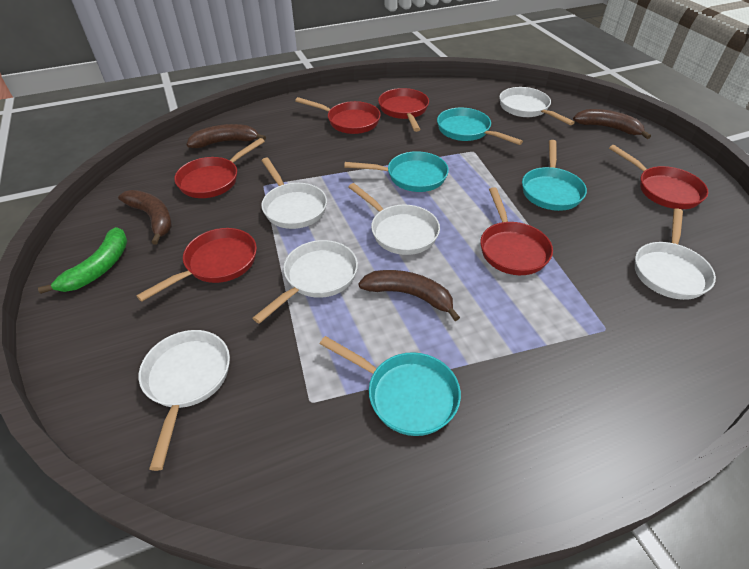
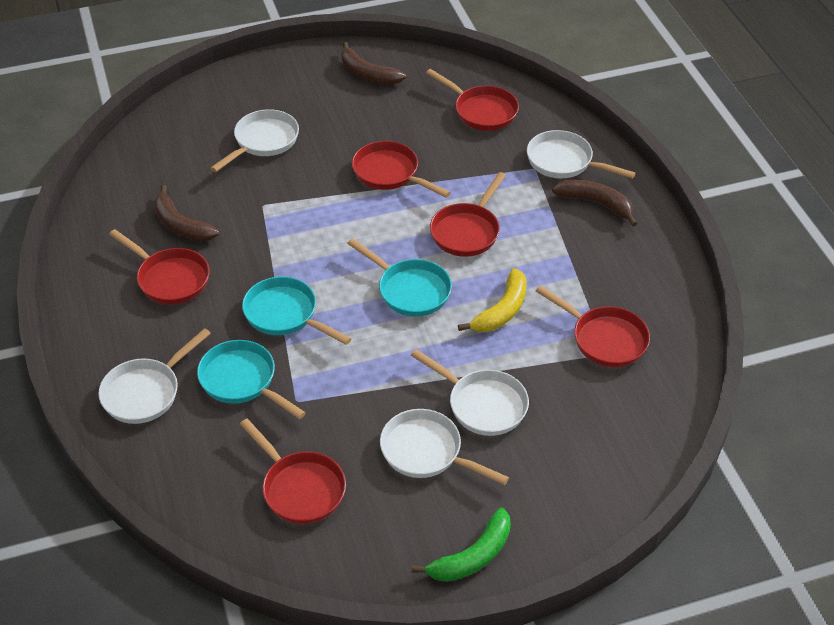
brown banana: [118,190,172,245] [186,124,266,148] [358,270,460,321] [573,109,651,139] = 4 -> [154,185,219,242] [341,42,406,85] [552,179,637,226] = 3
turquoise pan: [320,336,461,436] [344,151,449,192] [437,108,523,145] [522,140,587,211] = 4 -> [197,340,306,419] [242,276,352,345] [347,238,452,317] = 3
white pan: [139,330,230,471] [253,240,358,324] [261,158,327,229] [349,183,440,255] [499,87,575,125] [635,209,716,300] = 6 -> [98,328,211,424] [210,109,299,172] [380,409,509,485] [411,349,529,436] [527,130,636,179] = 5
yellow banana: none = 0 -> [458,268,527,332] = 1

